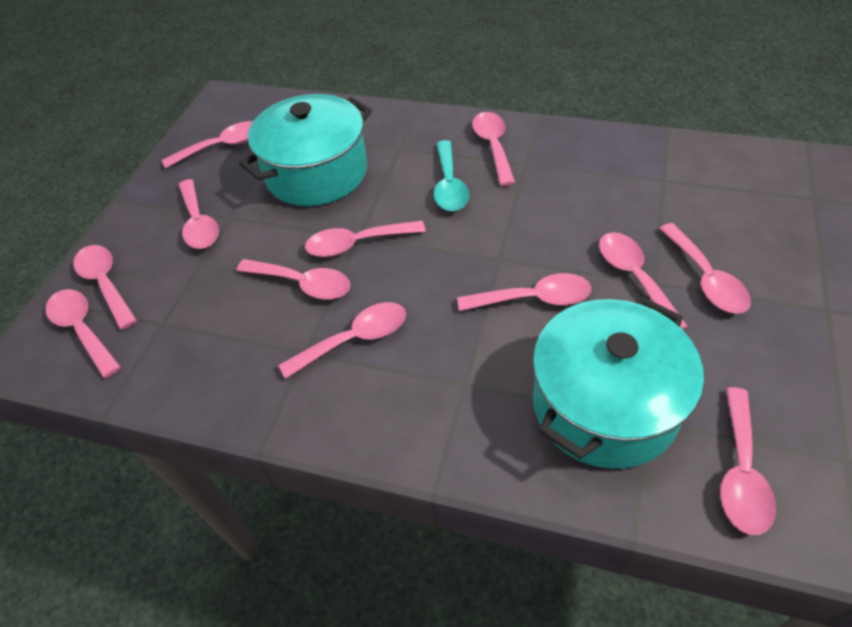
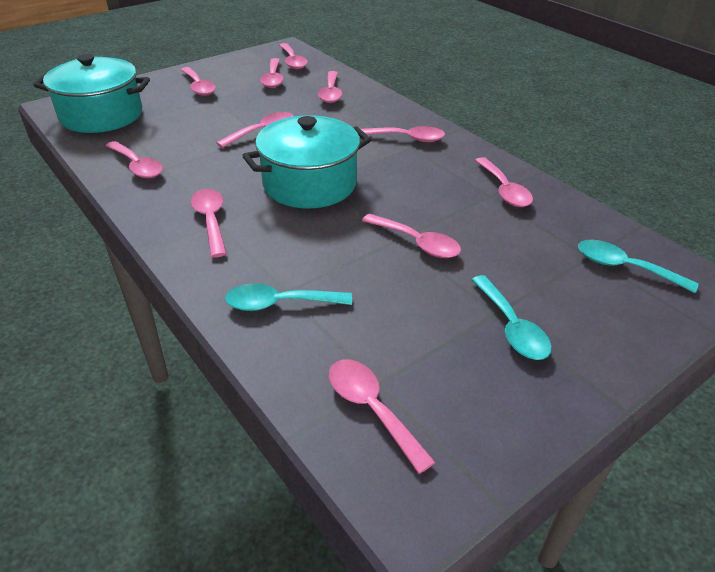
pink spoon: [46,289,121,378] [73,245,137,329] [162,121,253,168] [179,179,219,249] [236,259,350,300] [278,302,406,379] [305,220,426,257] [457,273,591,311] [472,112,515,186] [599,232,688,330] [659,223,751,314] [720,387,776,535] = 12 -> [106,141,163,178] [181,67,216,96] [191,189,227,257] [216,112,294,148] [260,58,284,88] [279,43,308,69] [318,71,342,103] [329,359,436,474] [361,126,445,142] [362,214,461,258] [475,157,533,207] = 11
turquoise spoon: [434,140,469,211] = 1 -> [225,283,352,311] [471,275,552,360] [578,240,699,293] = 3

